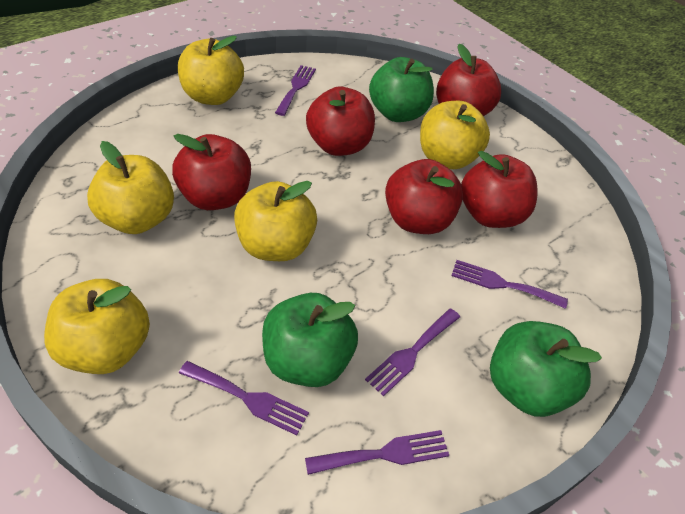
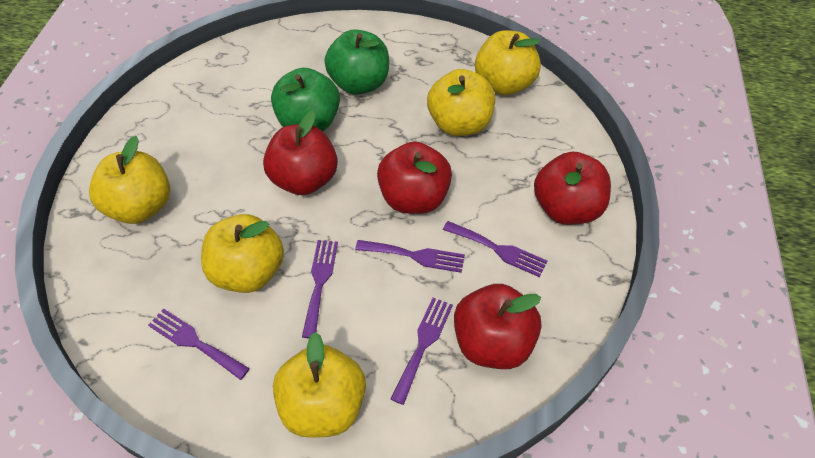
green apple: [262,293,358,387] [369,57,434,122] [490,321,602,417] = 3 -> [271,68,340,131] [324,29,389,95] = 2
red apple: [172,134,251,210] [306,86,375,156] [385,159,463,234] [436,44,501,116] [461,151,538,228] = 5 -> [263,110,338,195] [377,142,452,214] [454,284,541,369] [534,152,611,225] = 4

